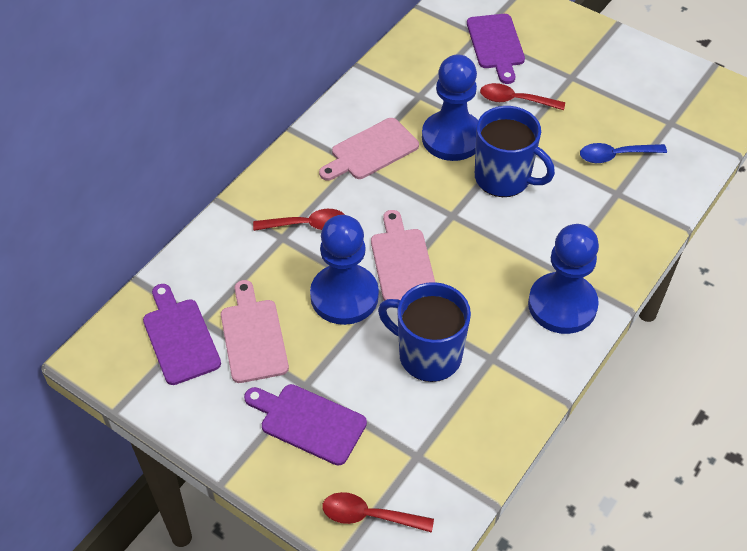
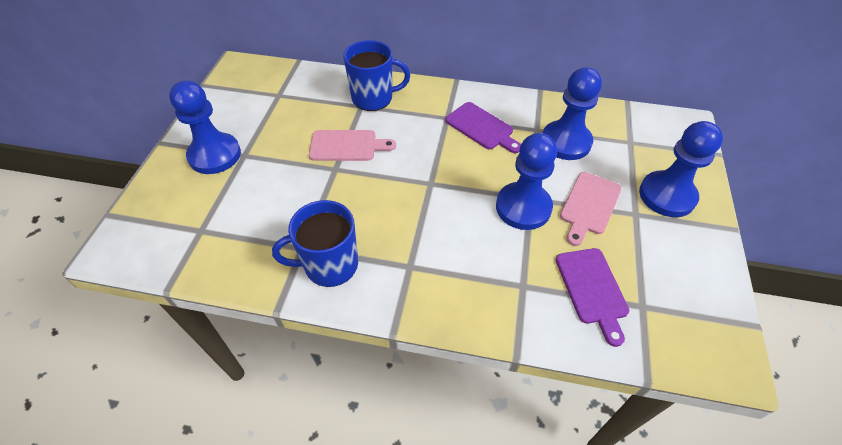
blue pawn: [310,215,379,325] [422,54,478,161] [528,224,599,334] = 3 -> [169,80,241,174] [496,133,557,230] [543,67,602,160] [639,121,723,217] = 4
blue spoon: [580,143,667,163] = 1 -> none = 0
pink cutting board: [221,280,289,383] [319,118,419,181] [371,210,435,301] = 3 -> [309,130,396,161] [560,172,622,246] = 2
purple cutting board: [143,284,221,385] [244,384,367,466] [467,14,525,84] = 3 -> [445,102,521,153] [556,248,629,347] = 2
red spoon: [253,209,345,231] [323,492,434,533] [480,83,565,110] = 3 -> none = 0

